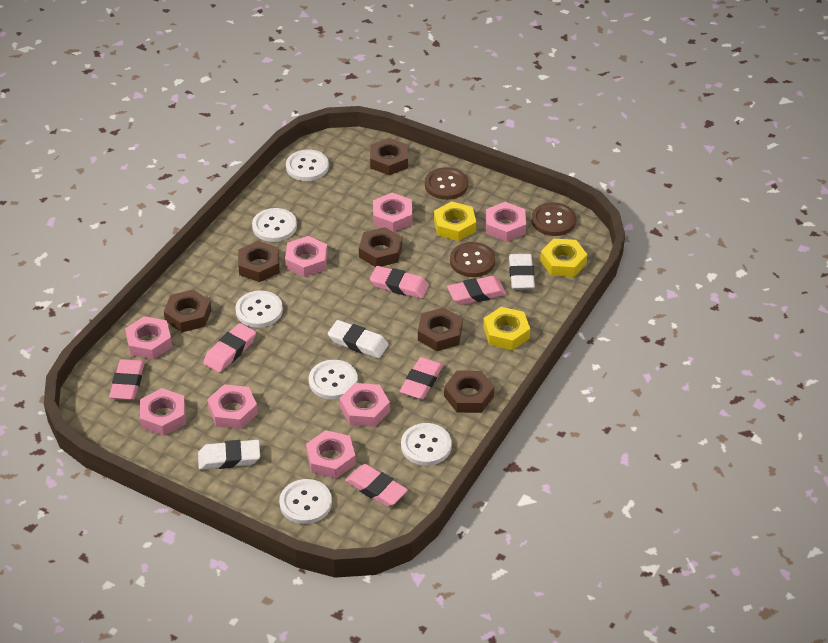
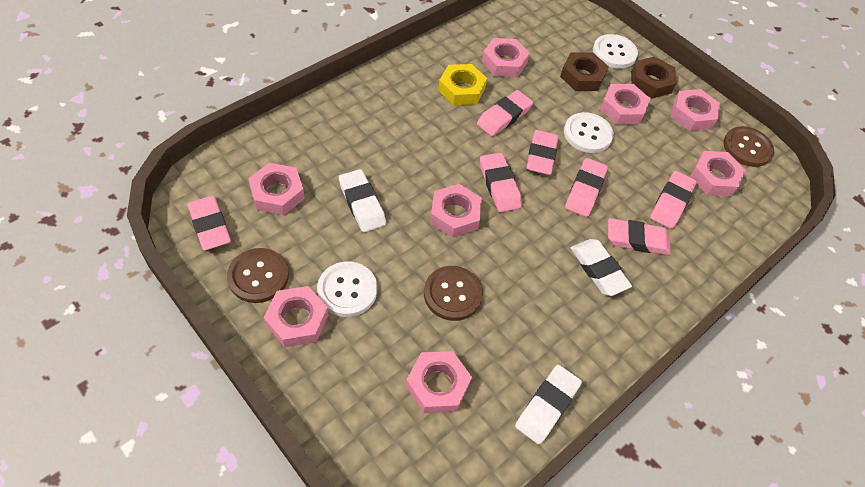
brown nut: [164,289,211,332] [238,241,280,282] [359,227,402,267] [370,138,408,175] [418,307,463,351] [444,371,494,413] = 6 -> [560,52,609,91] [631,57,677,98] = 2
pink eraser: [109,359,145,400] [203,323,256,373] [345,464,408,507] [370,266,429,299] [400,357,443,400] [447,276,506,305] = 6 -> [187,196,231,251] [477,90,533,136] [480,152,522,212] [526,130,559,175] [565,158,608,217] [608,218,671,255] [650,171,697,229] = 7
white button: [235,290,283,328] [252,208,297,242] [279,479,332,524] [286,149,329,181] [309,360,358,400] [401,423,452,466] = 6 -> [317,261,377,317] [564,112,614,153] [593,34,638,69] = 3
yellow nut: [434,201,476,241] [483,307,530,350] [540,238,587,277] = 3 -> [438,64,487,105] = 1

